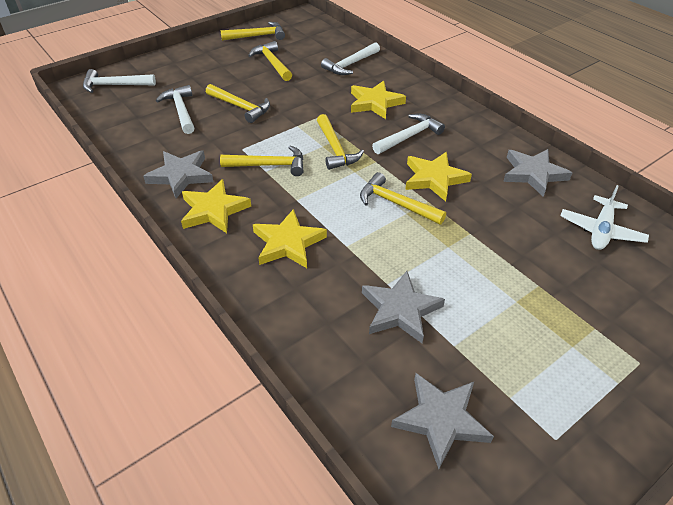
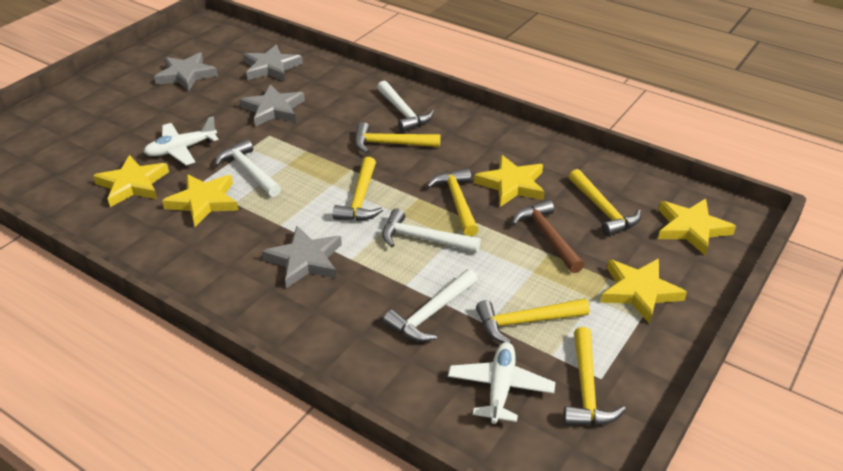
brown hammer: none = 0 -> [512,200,584,273] = 1
white plane: [560,185,649,250] = 1 -> [144,117,219,165] [448,342,556,424] = 2
yellow star: [181,179,251,233] [253,209,327,268] [351,81,406,119] [405,152,472,202] = 4 -> [93,155,169,207] [162,174,238,227] [474,155,545,207] [601,259,687,324] [658,199,736,256] = 5

